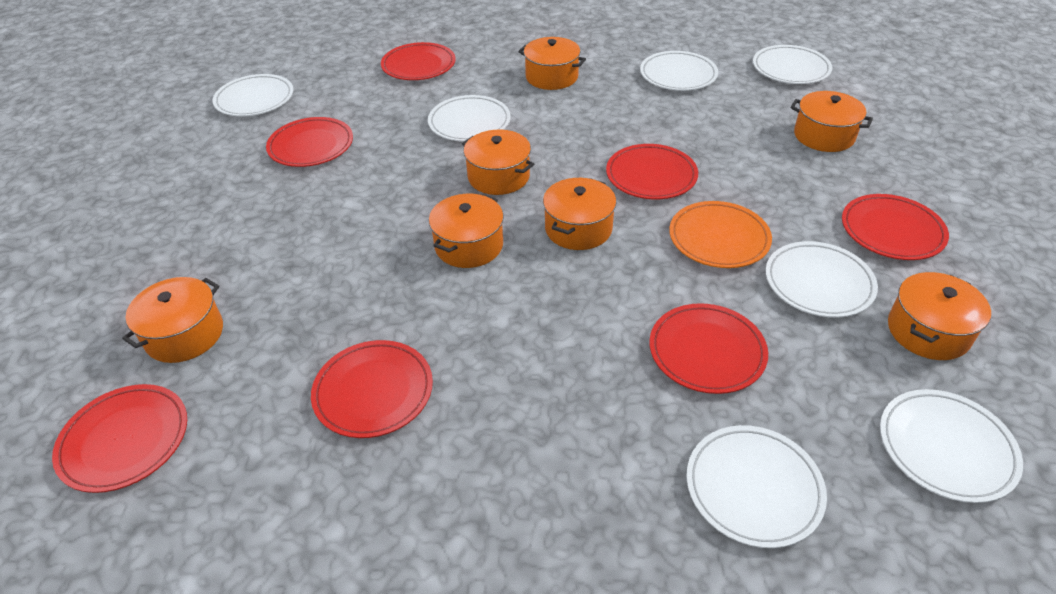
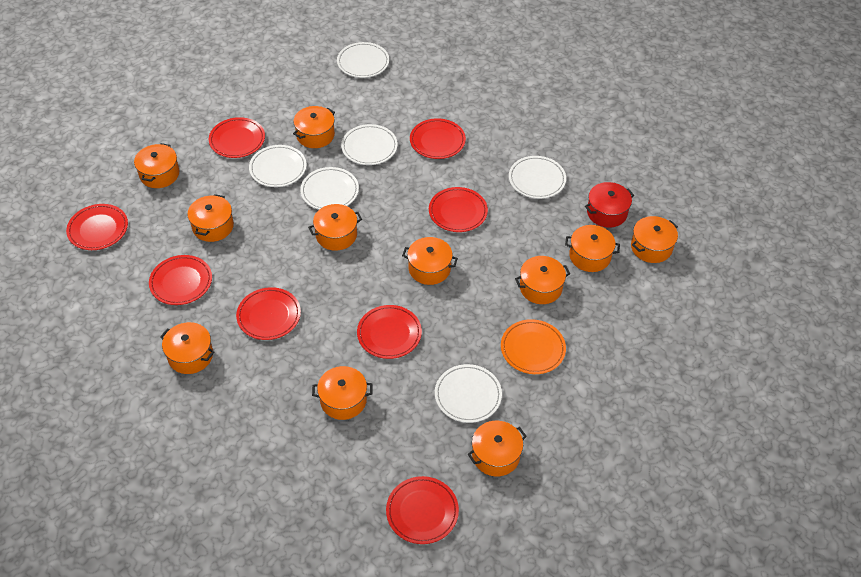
orange pot: [122,277,223,363] [429,194,504,268] [462,130,534,195] [518,37,586,90] [543,178,616,250] [791,91,873,152] [888,272,991,360] = 7 -> [134,143,179,188] [160,322,214,374] [187,194,234,242] [293,106,335,148] [308,204,362,251] [312,366,372,420] [402,237,458,285] [468,421,527,477] [515,256,570,304] [565,225,620,272] [631,216,678,263] = 11
red plate: [52,384,187,493] [266,117,353,167] [311,340,433,438] [381,42,455,80] [606,144,698,199] [650,303,768,394] [842,194,949,260] = 7 -> [66,204,128,250] [149,255,212,305] [209,117,265,158] [236,287,301,340] [357,305,422,359] [386,476,459,544] [410,118,466,159] [429,187,488,232] = 8
red pot: none = 0 -> [585,182,634,228] = 1
white plate: [213,74,293,116] [428,95,511,142] [640,51,718,91] [686,425,827,548] [753,45,832,84] [766,241,878,318] [880,389,1023,503] = 7 -> [249,145,307,187] [300,167,359,210] [337,42,389,78] [341,124,398,165] [435,364,502,423] [509,156,566,199] = 6

